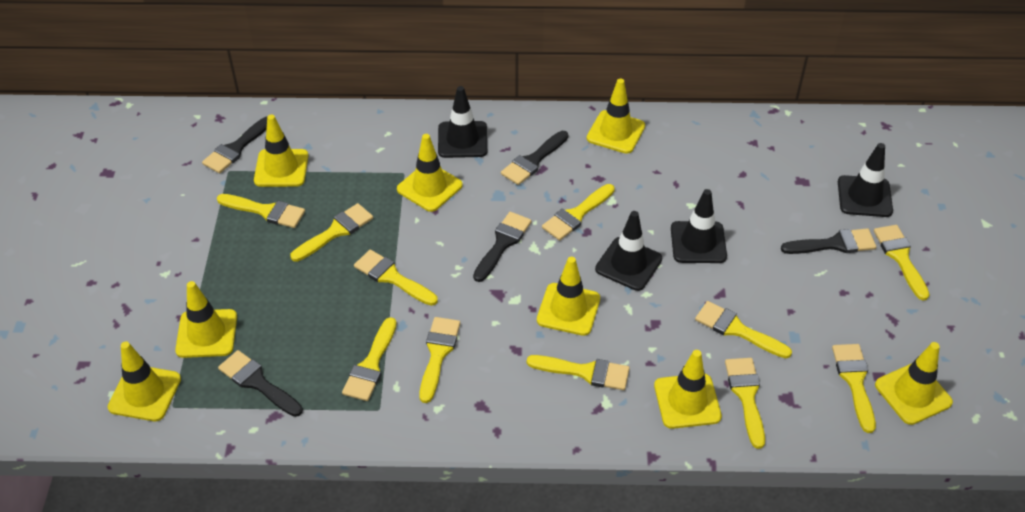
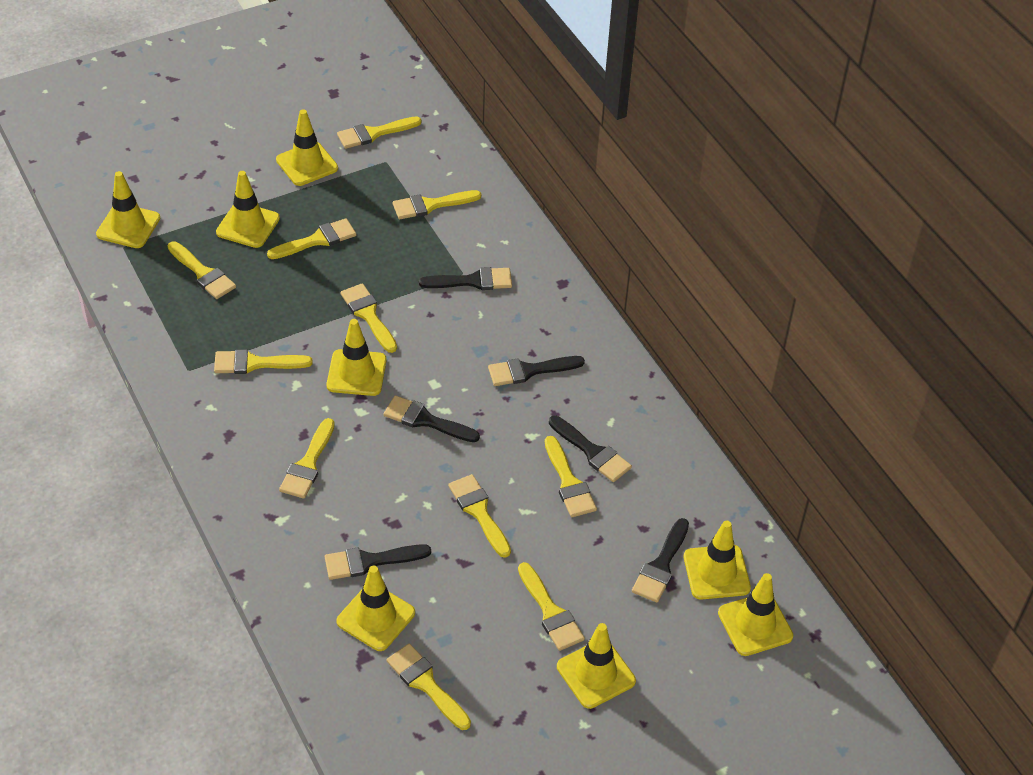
black brush: [202,117,267,173] [218,350,303,417] [473,212,531,282] [501,131,568,185] [781,228,876,254] = 5 -> [325,544,431,580] [384,395,480,442] [419,267,512,290] [488,356,585,386] [549,416,632,482] [632,518,689,603] = 6
black traffic cone: [438,86,487,158] [595,211,662,291] [671,189,727,263] [838,143,893,217] = 4 -> none = 0

